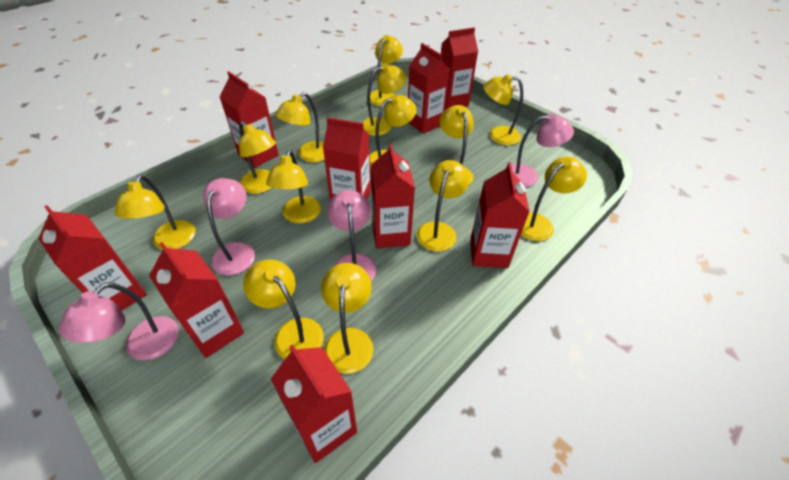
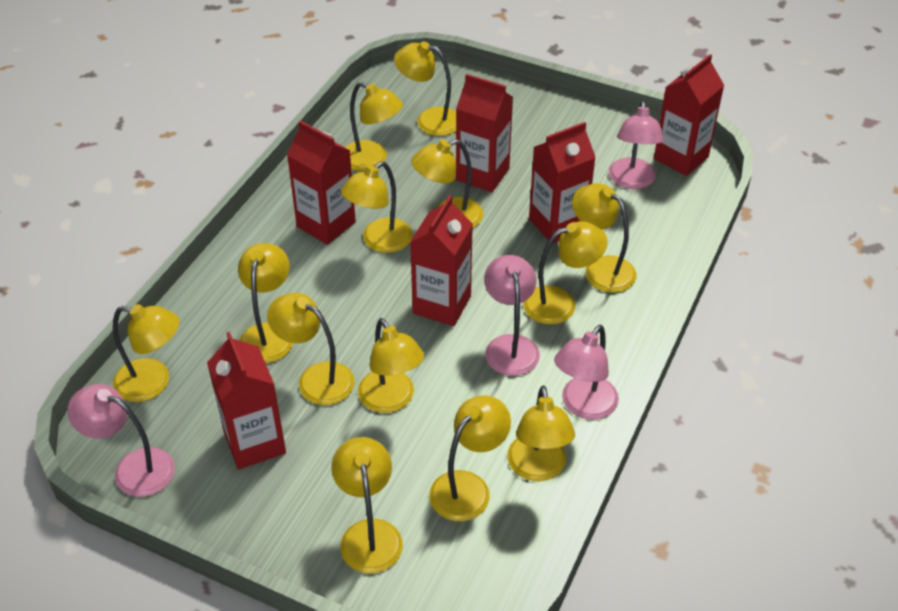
red carton: [38,205,147,311] [149,242,244,358] [220,71,279,168] [271,344,357,463] [323,117,371,200] [371,143,415,248] [408,43,450,134] [441,27,478,110] [470,162,530,268] = 9 -> [207,332,286,470] [287,120,356,245] [410,195,473,326] [456,74,513,192] [529,122,596,244] [654,54,724,176] = 6

